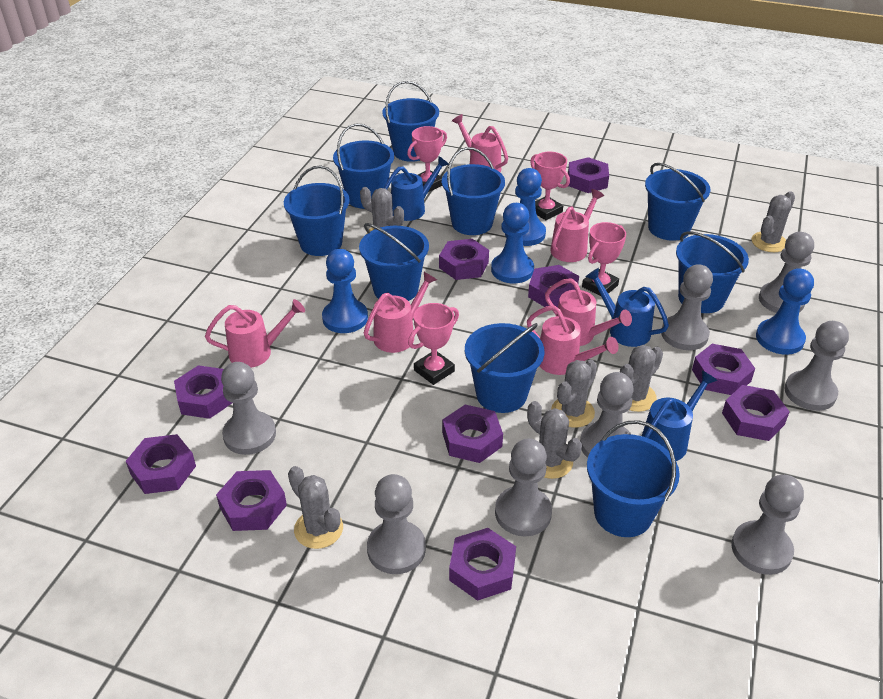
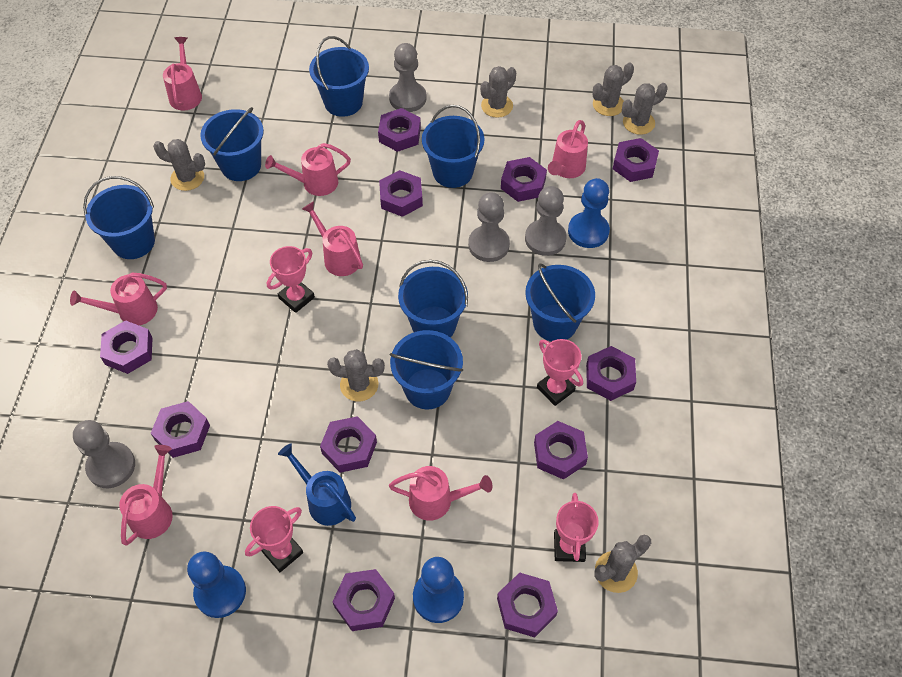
blue bucket: [284,165,350,256] [333,124,394,209] [359,223,429,301] [383,81,439,162] [442,147,505,235] [465,323,544,413] [587,420,680,537] [645,163,711,241] [676,232,749,313] = 9 -> [83,176,155,259] [200,107,264,181] [309,36,369,117] [390,330,463,409] [398,260,468,338] [422,105,484,188] [525,264,595,341] = 7
blue pawn: [322,249,368,333] [491,203,534,283] [505,168,546,246] [756,268,814,355] = 4 -> [187,552,246,618] [413,557,464,623] [568,178,610,248] = 3
blue watering can: [384,156,449,221] [585,268,669,347] [642,371,718,461] = 3 -> [278,443,356,526] = 1
grey pawn: [221,362,276,455] [367,474,426,574] [495,438,552,536] [580,372,634,458] [661,264,713,350] [731,475,804,575] [759,232,814,313] [785,321,849,411] = 8 -> [73,420,135,488] [389,43,426,112] [468,192,510,262] [525,186,567,256] = 4
pink watering can: [205,299,305,368] [364,272,437,353] [452,114,508,172] [527,306,618,375] [545,278,632,346] [551,189,604,262] = 6 -> [70,273,167,325] [119,445,173,546] [163,37,202,110] [265,143,351,196] [302,201,363,276] [389,466,493,521] [548,120,588,178] = 7
purple nut: [126,434,196,494] [174,365,232,419] [216,470,287,531] [439,239,489,280] [442,404,503,463] [449,528,516,601] [528,265,579,307] [568,157,609,193] [692,344,755,395] [722,385,790,441] = 10 -> [100,320,153,374] [151,401,210,458] [320,416,377,473] [332,569,395,631] [378,108,421,152] [379,170,423,217] [497,572,558,638] [501,157,547,202] [534,421,588,480] [586,346,636,401] [613,138,659,182] = 11

